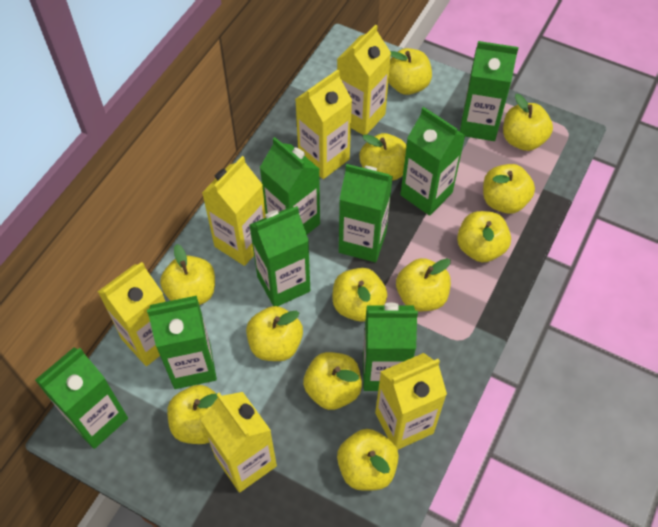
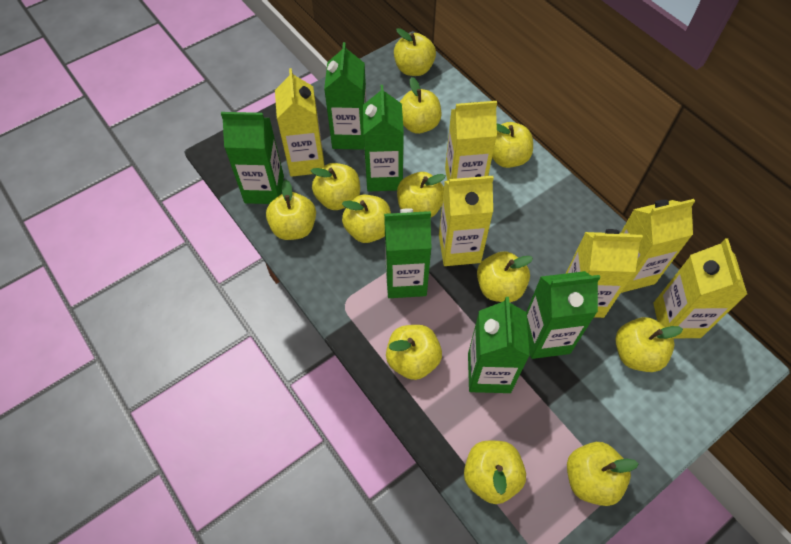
green carton: [35,347,128,449] [147,296,217,389] [249,206,310,306] [260,137,320,234] [339,164,393,262] [363,303,418,391] [400,107,465,216] [460,41,519,141] = 8 -> [221,112,284,204] [324,42,367,150] [363,85,404,192] [384,208,431,298] [468,297,530,393] [526,271,600,359] = 6

